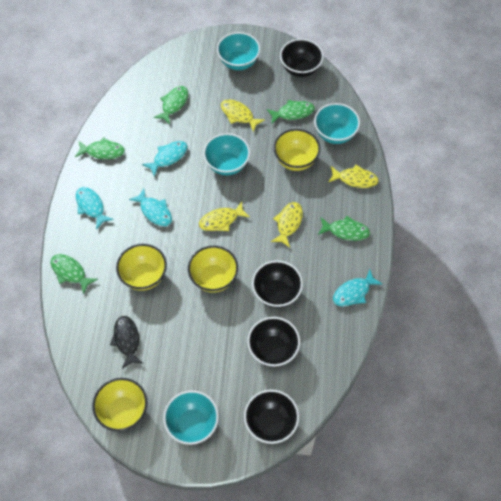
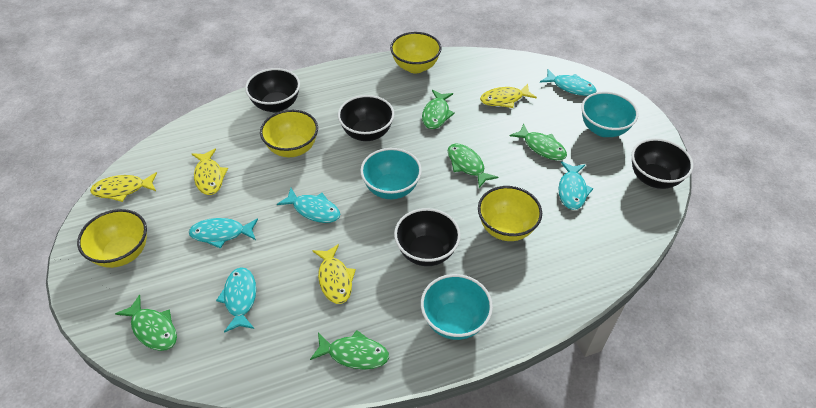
black fish: [110,316,144,369] = 1 -> none = 0
turquoise bowl: [163,390,219,445] [203,133,250,175] [217,32,260,70] [314,103,360,144] = 4 -> [360,148,422,199] [421,274,493,340] [581,92,639,137] = 3
turquoise fish: [76,187,114,229] [129,189,172,226] [142,141,187,176] [333,269,382,306] = 4 -> [189,218,258,249] [216,267,256,333] [277,188,340,223] [540,70,596,96] [558,161,593,210] = 5

